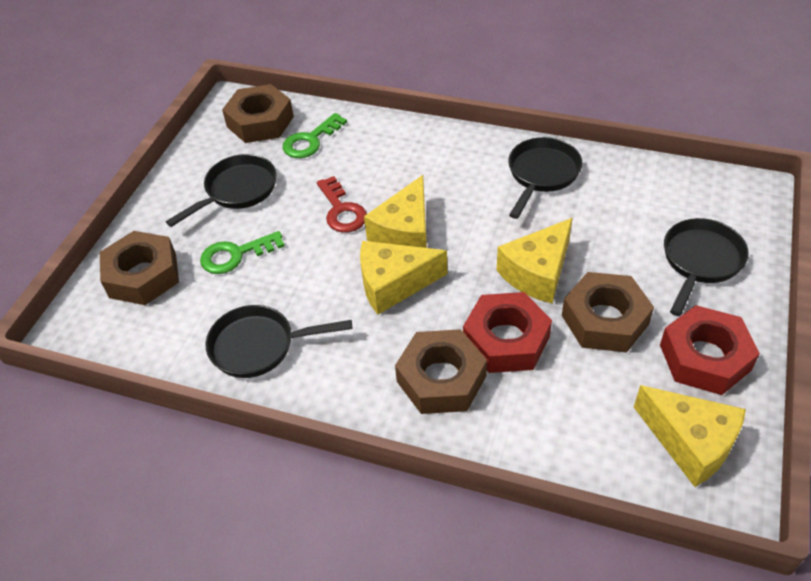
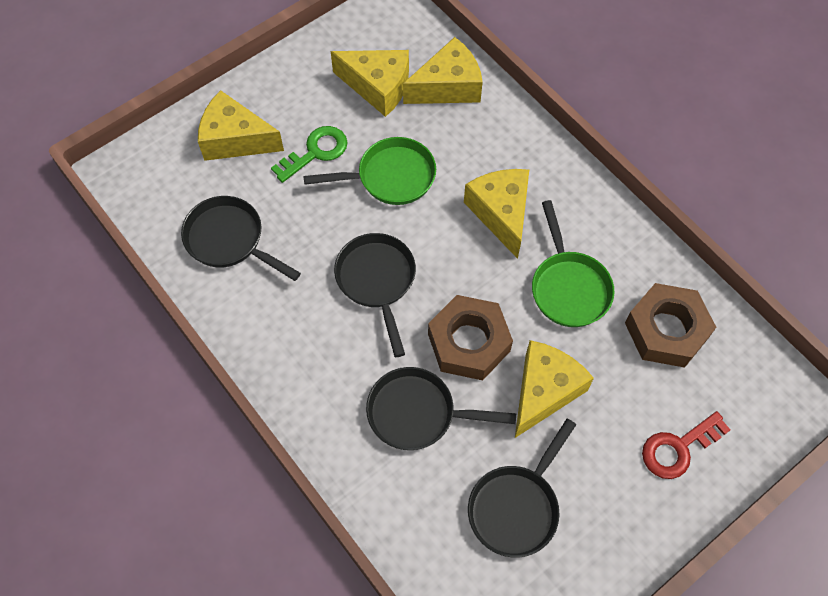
brown nut: [100,231,179,305] [222,84,294,143] [395,329,487,414] [562,272,654,352] = 4 -> [428,295,513,381] [625,283,716,368] = 2
green key: [200,231,285,274] [283,113,347,158] = 2 -> [271,126,347,183] = 1
green pan: none = 0 -> [303,137,436,205] [532,200,614,327] = 2
red nut: [463,292,552,373] [660,305,760,395] = 2 -> none = 0
yellow cheese: [360,241,447,315] [364,175,427,248] [497,218,573,304] [634,385,746,487] = 4 -> [198,90,284,161] [331,50,409,117] [403,37,483,104] [464,169,529,259] [515,340,594,438] = 5

